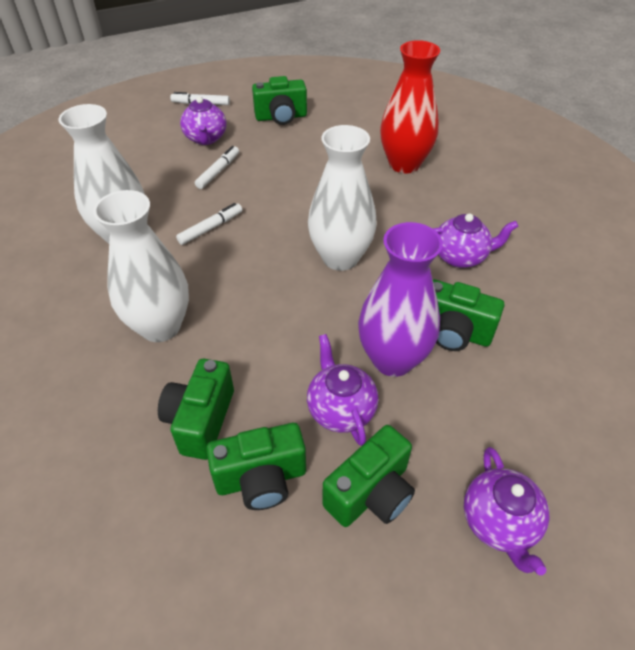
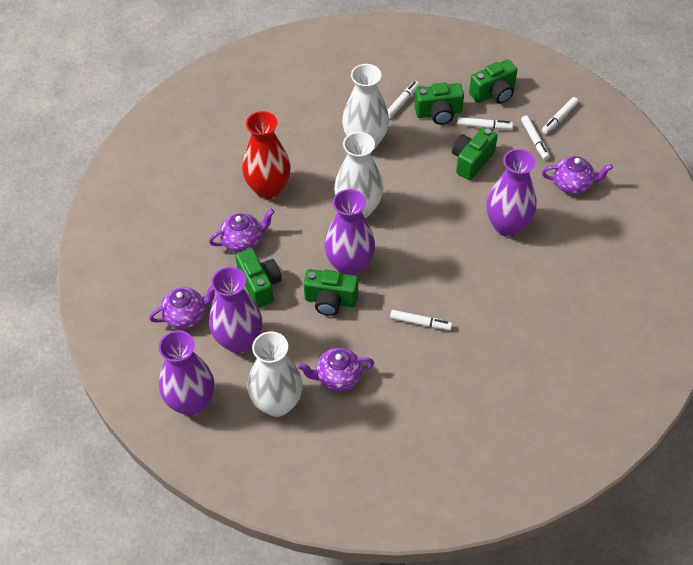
purple vase: [358,222,443,377] = 1 -> [159,331,214,416] [209,267,262,353] [324,189,375,276] [486,149,536,237] = 4
white marker: [170,92,230,105] [176,203,243,245] [195,146,239,189] = 3 -> [388,81,419,119] [390,310,452,330] [457,117,513,130] [521,115,550,160] [542,97,578,134] = 5

